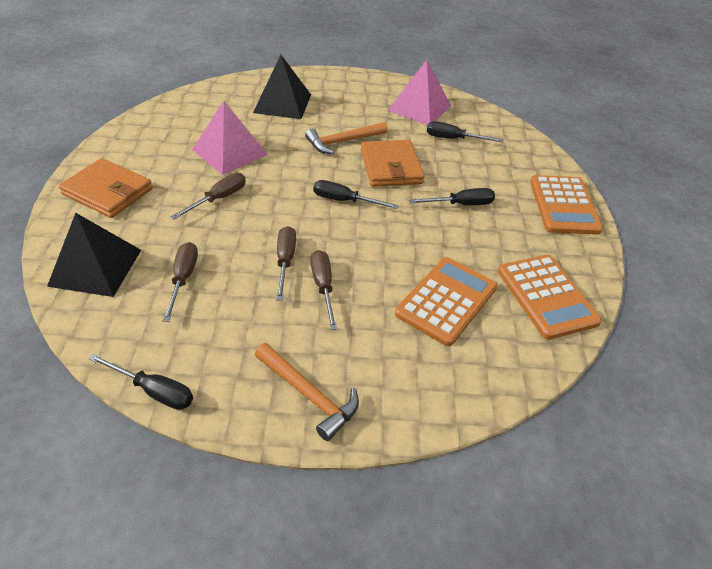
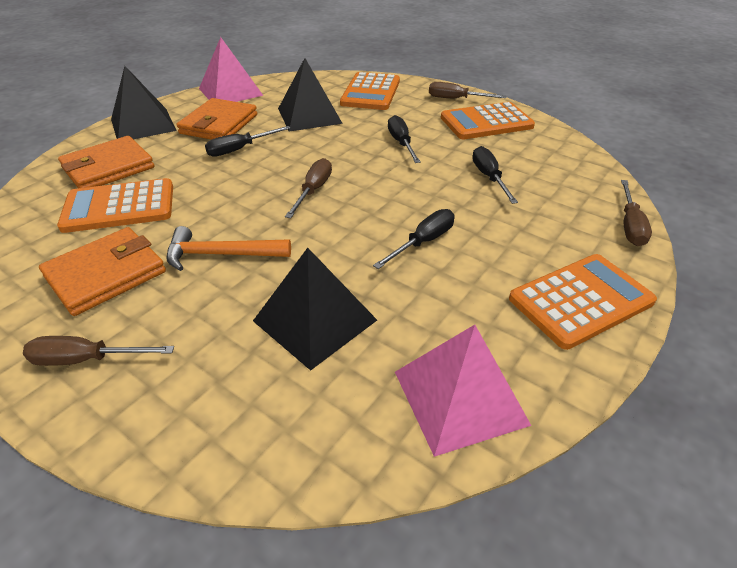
black pyramid: [47,213,141,297] [253,55,311,119] = 2 -> [111,66,177,139] [253,248,377,371] [278,58,343,132] = 3
orange calculator: [395,257,498,346] [498,255,602,340] [530,175,603,235] = 3 -> [57,178,173,233] [340,72,400,110] [441,102,535,139] [509,254,657,350] = 4
orange hammer: [255,343,359,441] [305,122,388,154] = 2 -> [166,226,291,271] = 1
orange wallet: [59,158,153,218] [361,140,424,187] = 2 -> [39,227,166,316] [58,136,154,188] [177,98,257,140] = 3

